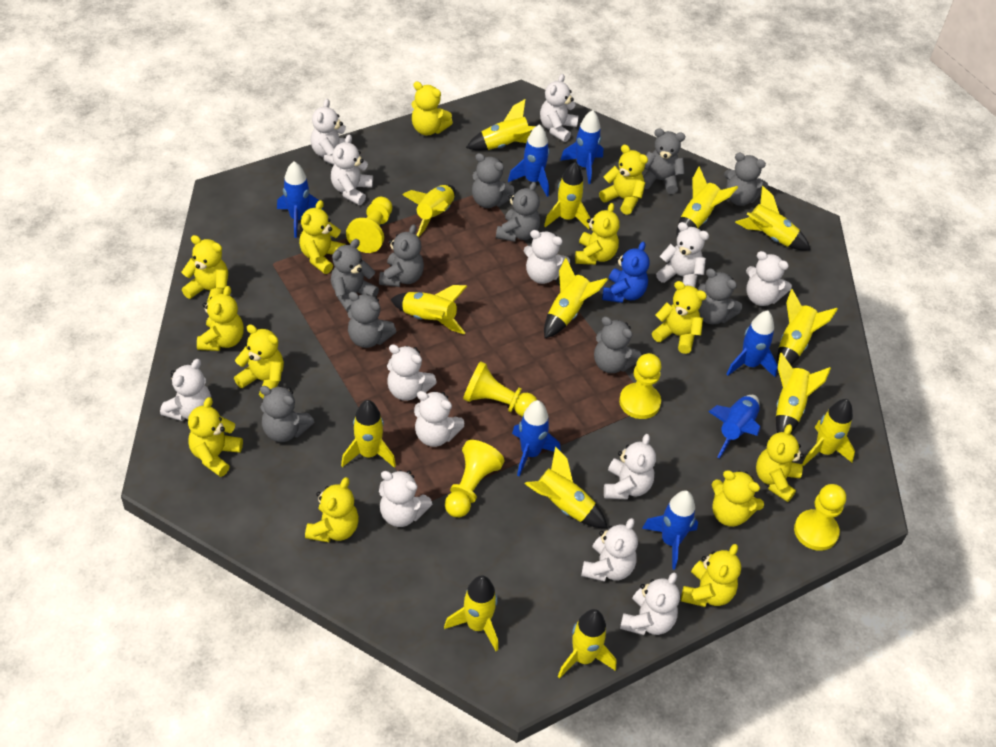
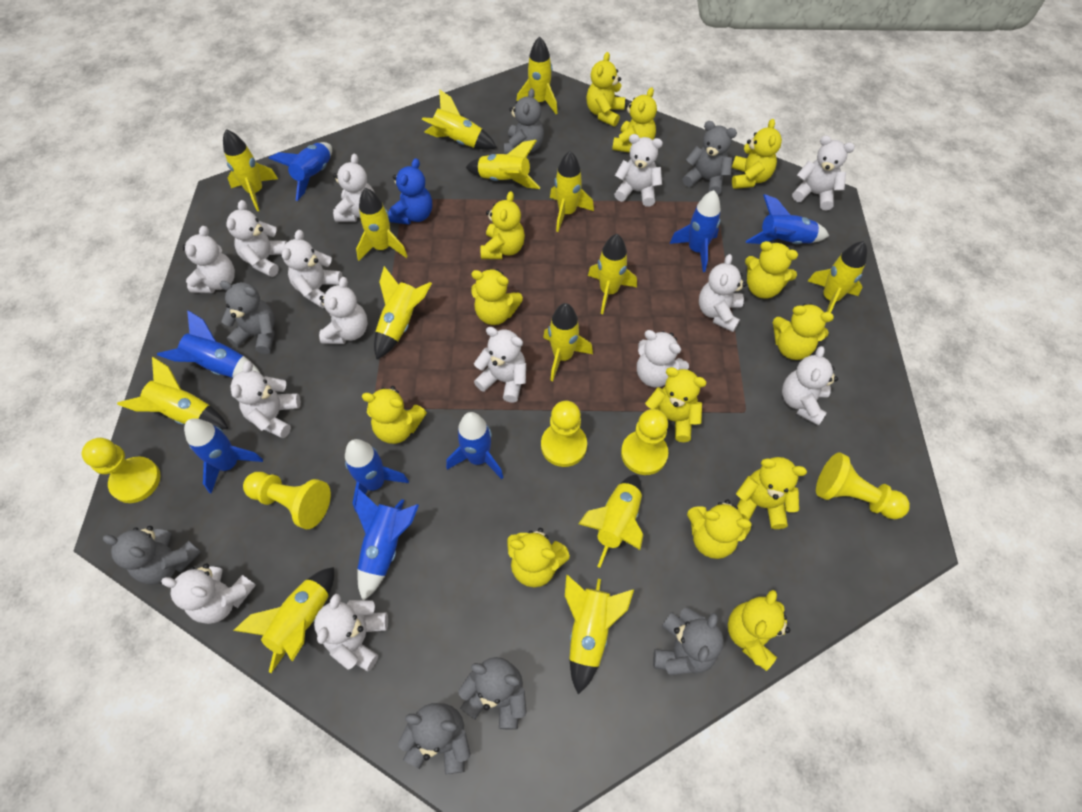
blue rocket: [277,161,323,238] [508,124,549,197] [512,400,561,477] [560,110,603,184] [642,490,698,569] [708,395,761,458] [727,310,778,377] = 7 -> [157,310,261,378] [184,418,263,493] [268,142,332,201] [345,439,409,512] [355,489,419,600] [446,412,504,479] [670,190,721,272] [746,194,829,244] = 8
grey teddy bear: [260,386,314,442] [331,239,379,313] [347,292,396,348] [379,224,424,287] [472,153,514,208] [496,182,540,242] [594,317,641,373] [643,128,685,194] [698,268,742,324] [724,152,768,206] = 10 -> [103,526,201,585] [220,281,275,354] [398,703,471,774] [458,657,527,730] [504,88,544,154] [653,607,724,675] [683,121,737,195] = 7
white teddy bear: [160,359,211,421] [310,99,346,165] [331,135,373,205] [379,470,432,527] [387,344,437,401] [414,391,464,447] [524,230,570,284] [540,74,579,142] [581,518,638,582] [604,434,656,499] [620,572,680,635] [656,222,709,287] [746,251,792,306] = 13 -> [161,564,256,624] [183,226,235,293] [226,200,287,277] [231,361,301,438] [282,230,343,308] [314,594,388,671] [319,277,368,344] [333,154,375,222] [474,327,526,403] [614,134,663,207] [637,330,689,388] [699,254,746,332] [782,346,838,426] [792,135,855,210] = 14

